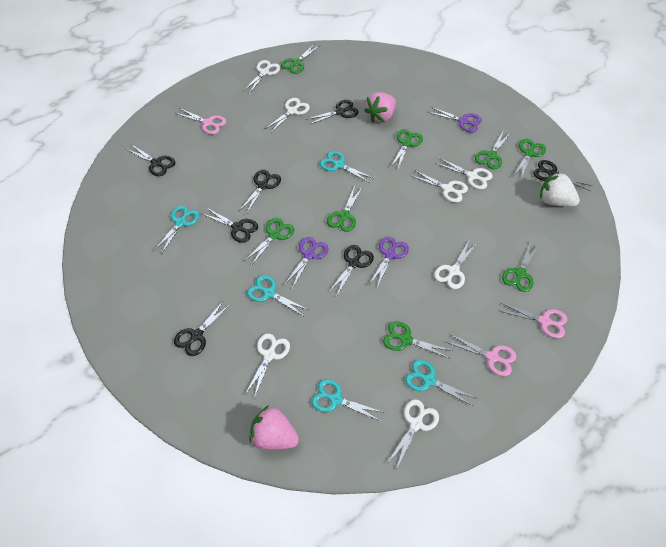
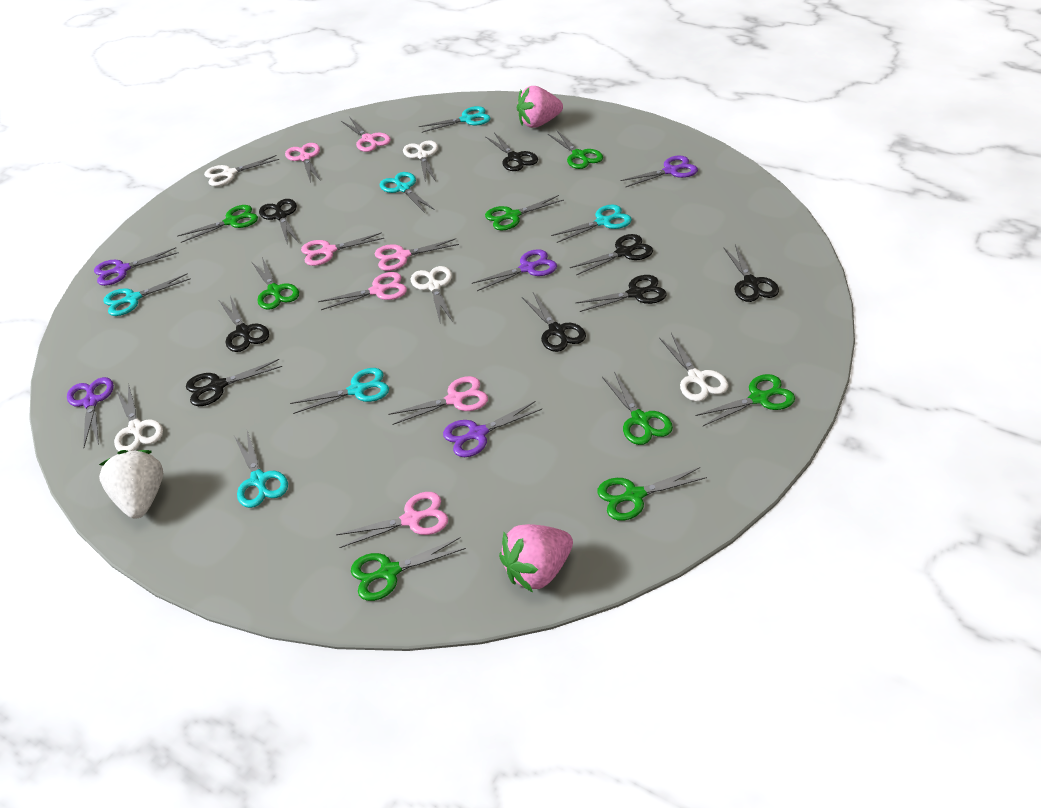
black scissors: [126,144,175,176] [174,300,231,356] [202,208,258,243] [239,170,281,215] [305,100,358,125] [328,245,374,297] [533,160,592,191] = 7 -> [186,359,282,406] [219,296,269,352] [259,199,299,245] [485,133,538,171] [522,293,586,352] [570,234,653,275] [576,275,667,312] [723,245,779,302] = 8
pink scissors: [175,108,226,134] [447,334,517,376] [501,303,568,338] = 3 -> [285,143,321,183] [301,232,384,266] [318,272,407,310] [336,492,448,548] [341,117,391,152] [375,238,459,271] [388,376,488,425] = 7
purple scissors: [284,237,328,289] [369,237,409,288] [428,107,482,132] = 3 -> [67,377,114,448] [94,247,178,286] [443,401,542,457] [472,249,557,291] [620,155,698,187] = 5
turquoise scissors: [154,206,199,255] [247,275,309,316] [312,379,385,421] [320,151,373,183] [405,360,476,407] = 5 -> [103,273,191,316] [234,431,288,508] [290,368,389,414] [380,172,435,213] [419,106,491,133] [551,205,632,243] = 6
white scissors: [243,60,280,94] [245,334,290,398] [265,98,310,133] [388,399,439,469] [411,170,468,203] [434,239,476,289] [435,158,492,189] = 7 -> [114,384,163,451] [204,155,279,186] [403,140,438,181] [411,266,453,322] [659,333,728,401] = 5

